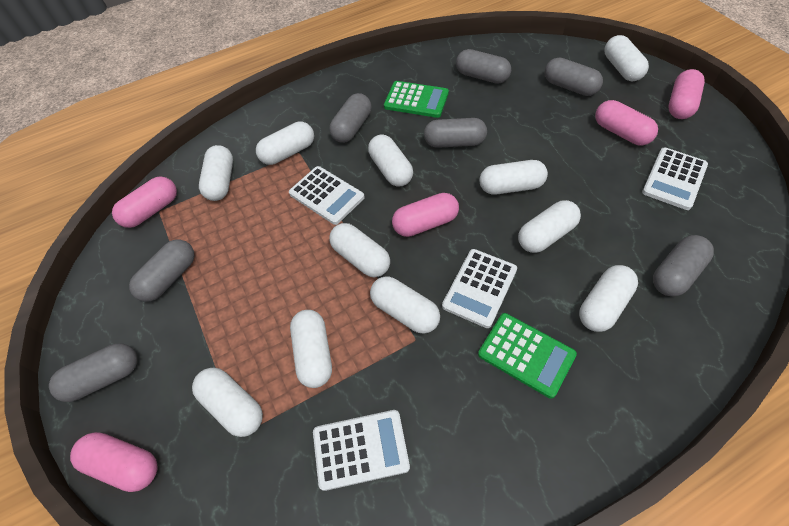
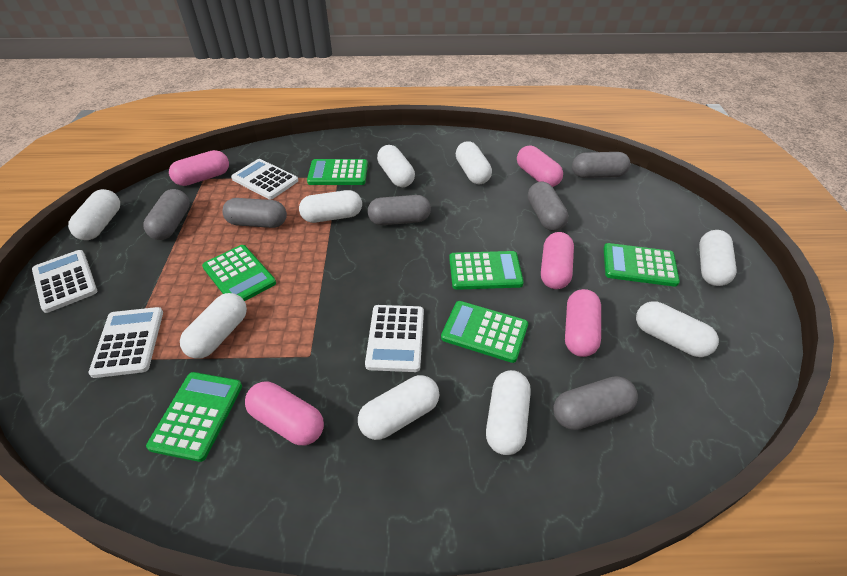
green calculator: [384,81,449,118] [478,313,577,399] = 2 -> [146,372,242,462] [202,245,276,301] [307,159,368,185] [441,301,528,363] [449,251,524,290] [604,243,680,287] = 6
grey capsule: [49,344,137,402] [129,239,195,302] [329,93,371,143] [424,118,487,148] [456,49,511,84] [545,57,603,96] [653,235,714,296] = 7 -> [143,189,190,240] [222,198,287,228] [368,195,431,225] [528,182,568,231] [553,376,638,430] [572,152,630,178] = 6
white capsule: [192,368,263,437] [199,145,233,201] [256,121,314,165] [290,310,332,388] [329,223,390,277] [368,134,413,187] [370,276,440,334] [479,160,548,195] [518,200,581,253] [579,265,638,332] [605,35,649,81] = 11 -> [68,189,120,240] [180,293,247,359] [299,190,362,223] [358,375,439,440] [377,145,415,187] [456,141,492,184] [486,370,531,455] [636,301,719,357] [699,230,737,286] = 9

